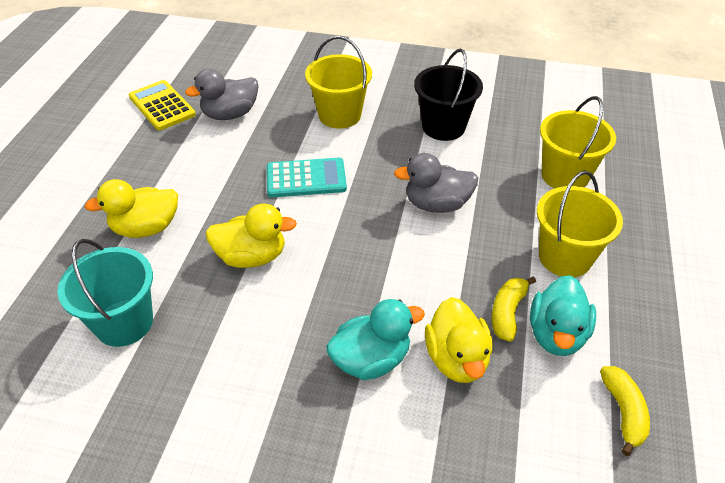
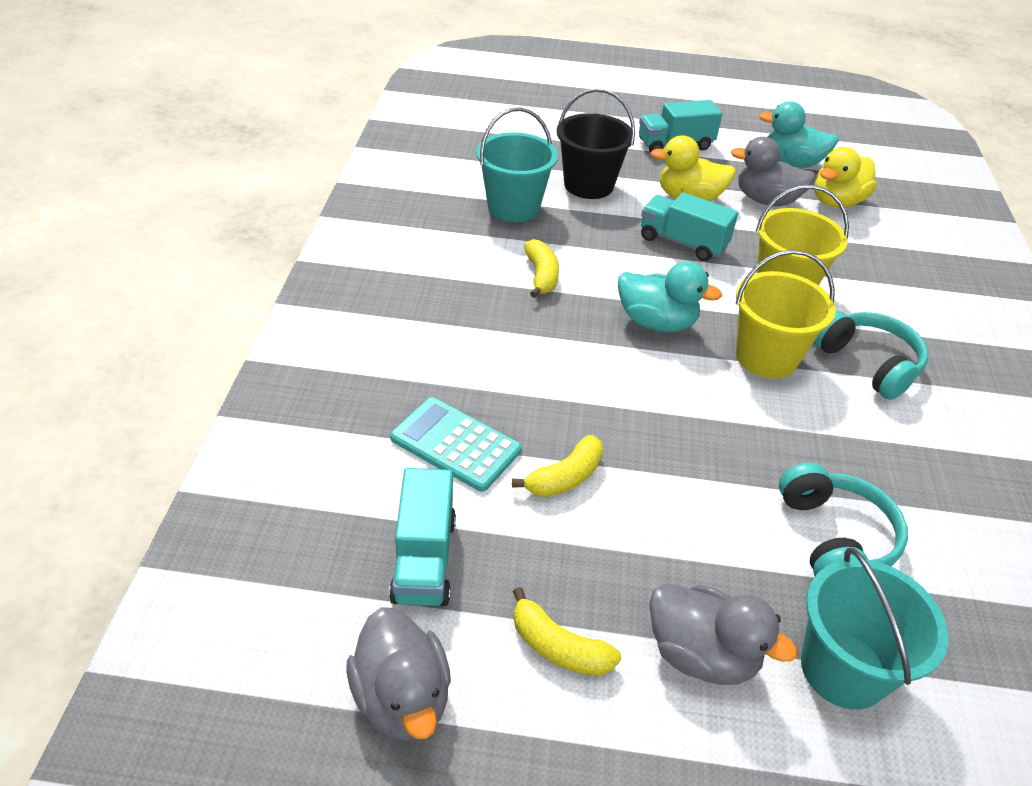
grey duck: [185,69,258,120] [394,153,478,213] = 2 -> [347,607,451,741] [649,584,797,685] [731,137,816,206] = 3
turquoise bucket: [57,239,153,347] = 1 -> [476,107,558,222] [801,547,948,710] = 2
turquoise headphones: none = 0 -> [779,463,908,576] [814,311,928,400] = 2
turquoise truck: none = 0 -> [389,468,456,606] [639,100,722,153] [641,192,738,261] = 3
yellow banana: [492,276,536,342] [600,366,650,456] = 2 -> [512,435,603,497] [513,587,621,676] [524,239,559,298] = 3
yellow bucket: [305,36,372,129] [537,171,623,277] [540,96,616,189] = 3 -> [736,250,836,379] [756,185,849,286] = 2
yellow calculator: [129,80,196,130] = 1 -> none = 0
yellow duck: [85,179,178,238] [206,204,297,268] [425,297,493,383] = 3 -> [650,135,736,201] [815,147,877,208] = 2

